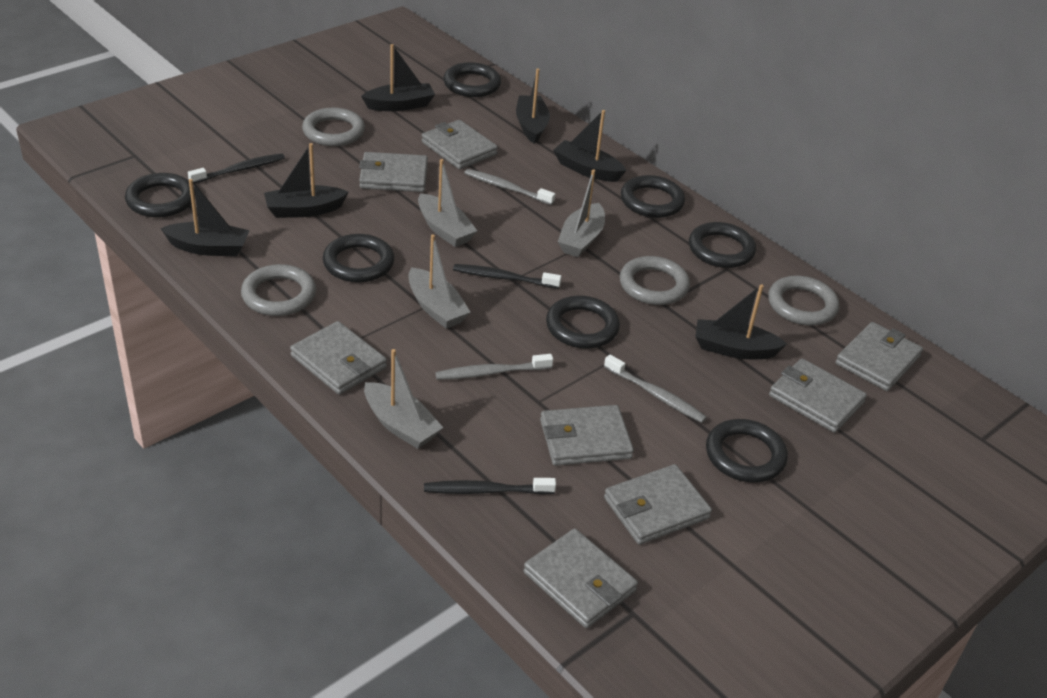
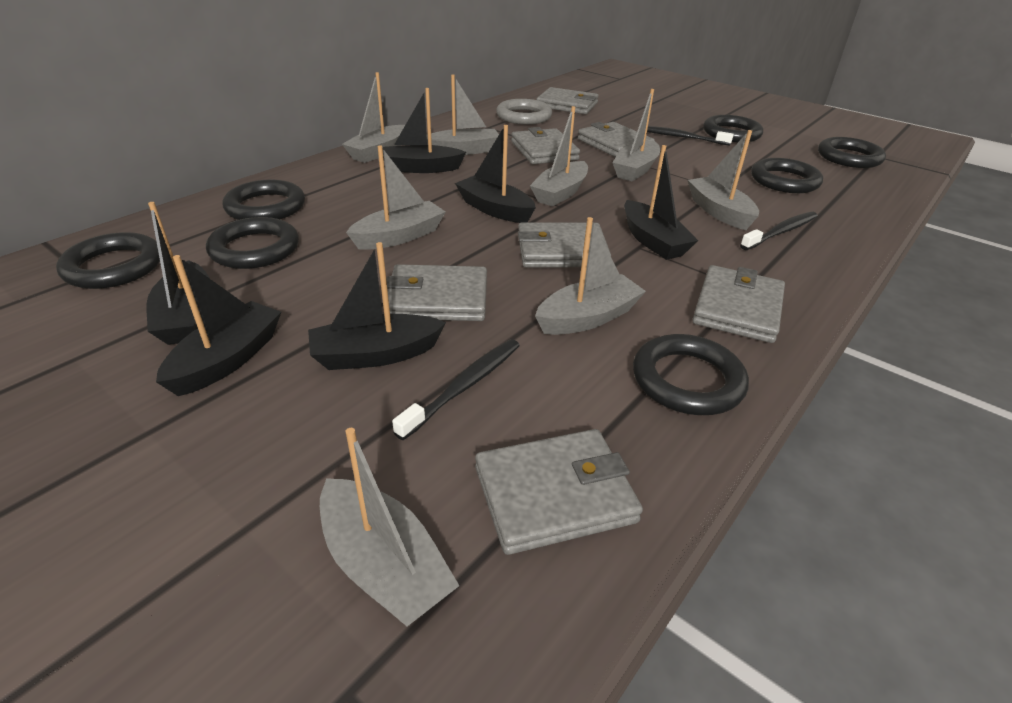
grey boat: [364,349,443,449] [408,235,470,329] [418,159,477,247] [558,169,605,257] = 4 -> [320,428,460,626] [342,72,405,163] [346,145,446,250] [427,74,499,155] [530,106,588,207] [535,217,646,335] [612,89,660,181] [688,130,759,230] = 8
grey ring: [241,264,316,316] [302,107,365,146] [620,256,690,305] [768,276,839,326] = 4 -> [496,99,552,125] = 1
grey toothbrush: [435,354,553,380] [464,169,555,205] [604,355,707,423] = 3 -> none = 0
grey wallet: [290,321,387,395] [359,152,428,192] [421,120,498,169] [523,528,638,628] [540,405,634,466] [604,464,712,545] [769,358,867,433] [835,322,923,391] = 8 -> [386,264,487,321] [475,429,643,555] [511,127,580,164] [518,223,611,268] [536,87,599,114] [578,122,655,157] [692,265,785,343] = 7

